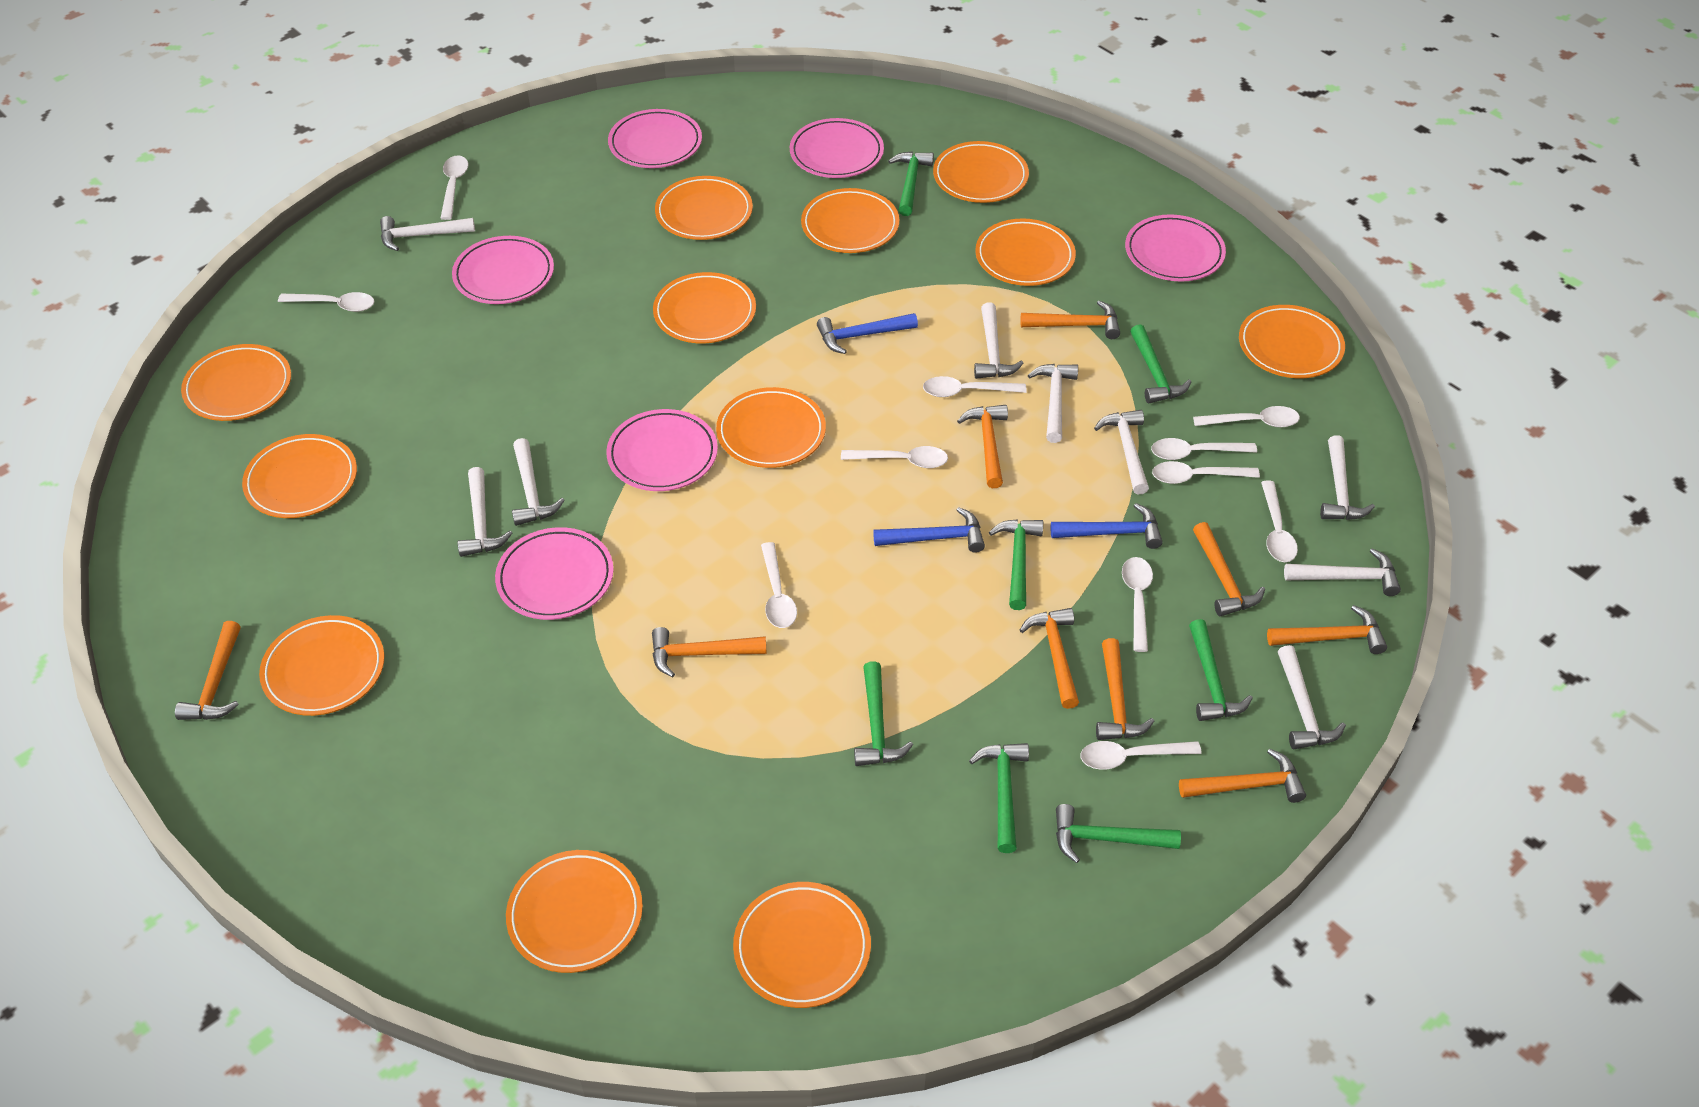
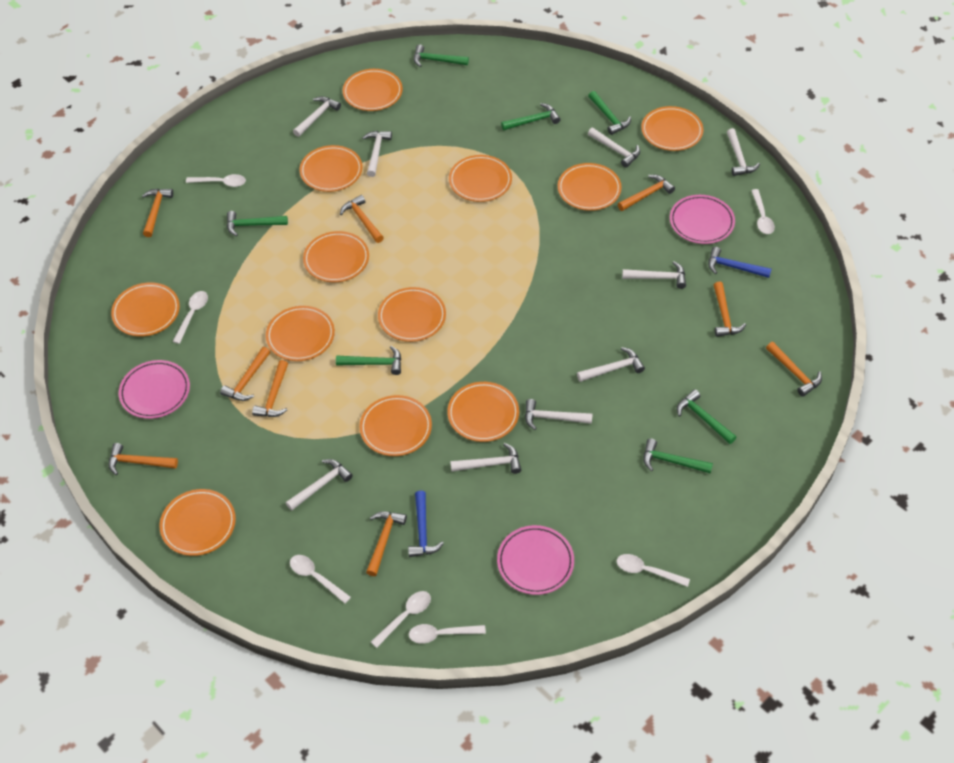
blue hammer: [817,313,918,354] [873,507,985,553] [1050,503,1163,549] = 3 -> [408,491,444,557] [708,247,771,278] = 2
pink plate: [452,236,554,304] [495,527,614,620] [606,409,718,491] [608,109,702,168] [790,118,884,178] [1125,214,1226,282] = 6 -> [119,360,190,419] [497,525,574,595] [670,195,735,244] = 3
white spoon: [278,292,374,312] [440,155,468,220] [761,542,797,628] [841,446,948,468] [923,376,1027,397] [1081,741,1202,770] [1122,557,1153,652] [1151,438,1257,460] [1152,461,1260,484] [1193,406,1300,428] [1261,481,1298,562] = 11 -> [173,291,208,344] [186,174,246,187] [290,555,351,604] [371,591,431,648] [409,624,486,644] [617,554,690,587] [751,189,775,234] = 7

